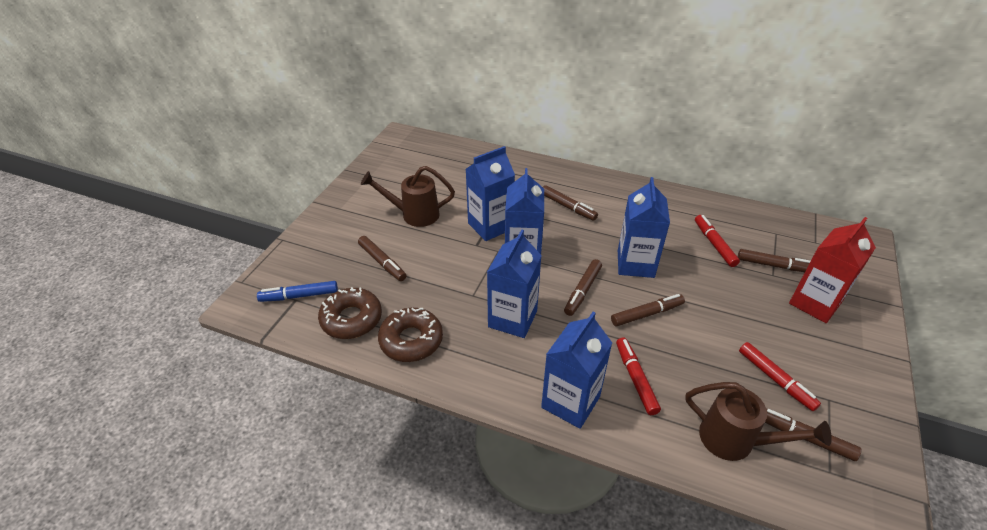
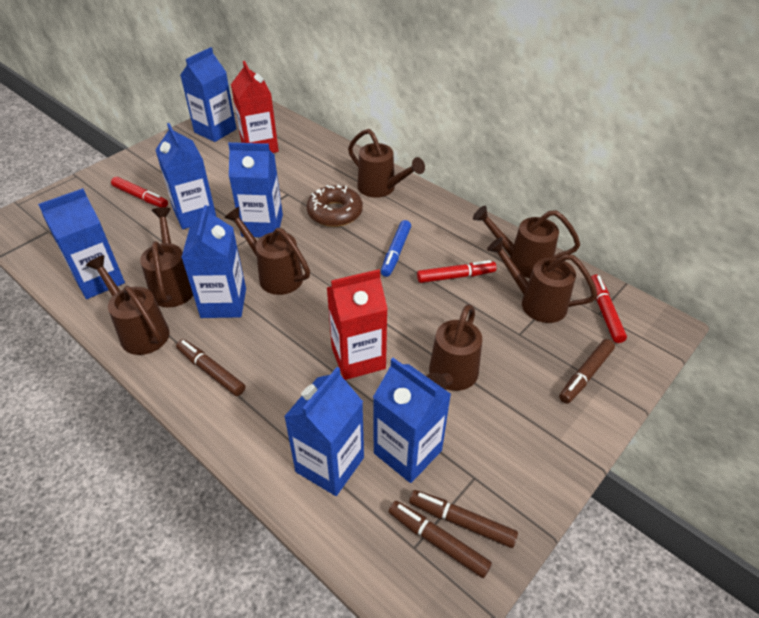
blue carton: [466,146,515,241] [487,229,542,338] [505,168,544,254] [541,312,612,429] [618,177,670,278] = 5 -> [38,188,125,299] [155,123,216,229] [180,47,237,142] [181,205,246,318] [228,142,283,237] [284,367,364,496] [373,358,451,483] = 7
brown donut: [318,287,382,339] [378,308,443,362] = 2 -> [307,184,363,227] = 1
brown marker: [358,236,406,281] [543,185,598,221] [564,259,602,316] [611,294,685,327] [738,249,811,272] [765,409,861,461] = 6 -> [176,339,245,396] [389,501,492,578] [409,490,518,548] [559,339,615,404] = 4
brown watering can: [361,166,455,227] [685,382,832,461] = 2 -> [86,255,169,355] [140,207,193,307] [224,207,310,295] [348,129,425,198] [426,304,482,391] [473,206,580,278] [487,237,597,323] = 7
red carton: [789,217,876,323] = 1 -> [231,61,279,153] [327,269,388,380] = 2

